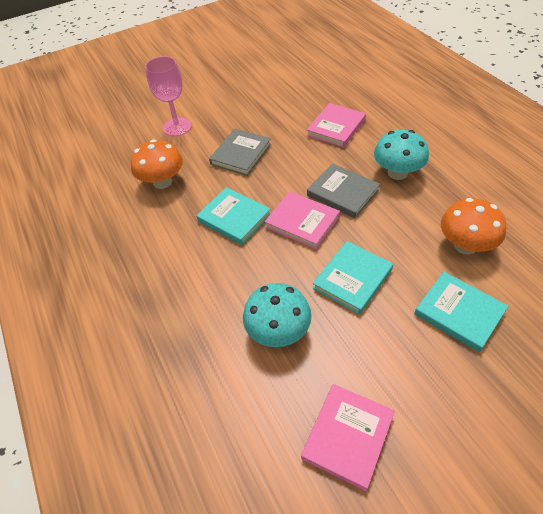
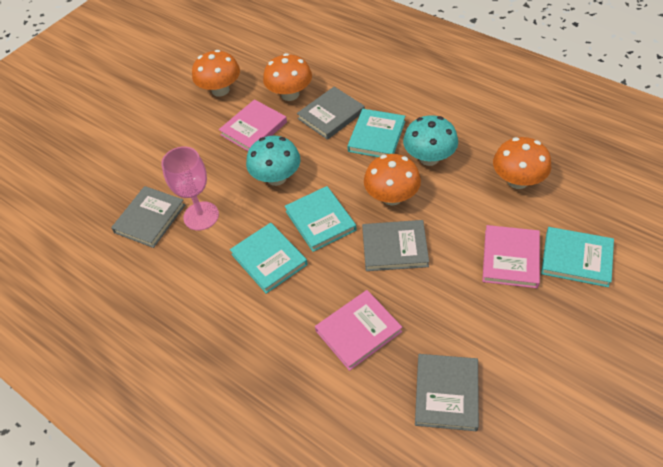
grey book: [209,129,271,176] [307,163,380,218] = 2 -> [111,186,185,248] [297,87,365,140] [362,220,429,271] [415,354,479,431] = 4
orange mushroom: [131,140,183,189] [441,198,506,254] = 2 -> [192,50,240,97] [263,53,312,101] [364,154,421,206] [493,137,551,189] = 4
turquoise book: [196,187,271,245] [313,241,393,315] [414,272,508,352] = 3 -> [230,223,308,294] [285,186,357,252] [347,109,405,157] [541,227,614,287] = 4

